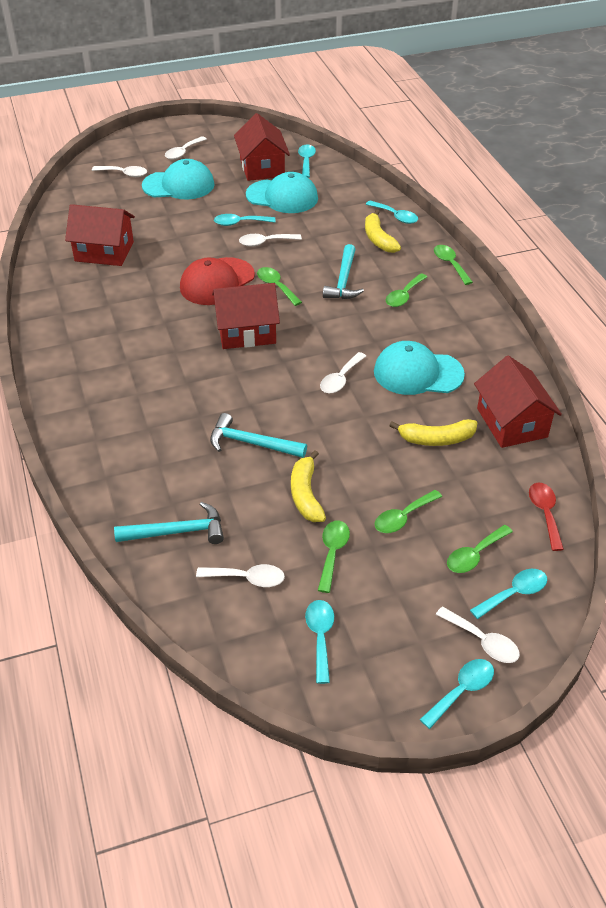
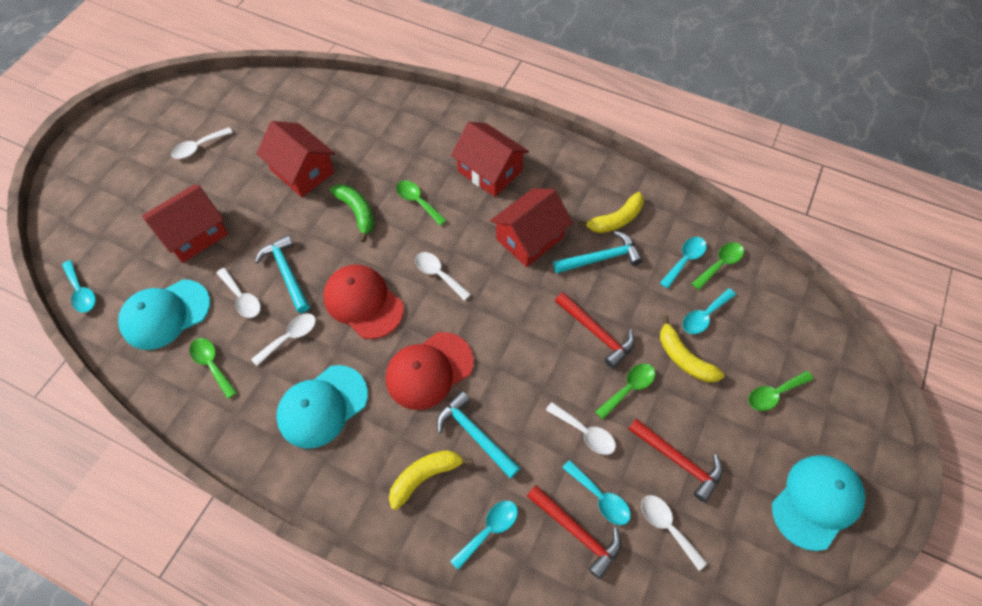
green banana: none = 0 -> [330,184,374,242] = 1
green spoon: [257,267,302,306] [318,521,350,593] [375,490,442,533] [386,273,427,307] [434,245,473,285] [447,525,513,573] = 6 -> [189,338,237,399] [396,180,447,226] [595,363,655,419] [691,242,744,290] [748,371,814,411] = 5
red cap: [180,257,255,305] = 1 -> [323,264,404,339] [386,332,474,410] = 2
red hammer: none = 0 -> [527,485,621,580] [555,292,635,369] [628,418,723,503] = 3
red spoon: [529,483,564,551] = 1 -> none = 0
turquoise spoon: [214,214,275,226] [298,145,316,178] [305,600,334,684] [366,201,418,224] [420,659,494,729] [470,569,547,619] = 6 -> [62,260,96,313] [450,501,518,570] [562,460,631,525] [660,237,707,289] [682,288,736,334] = 5

